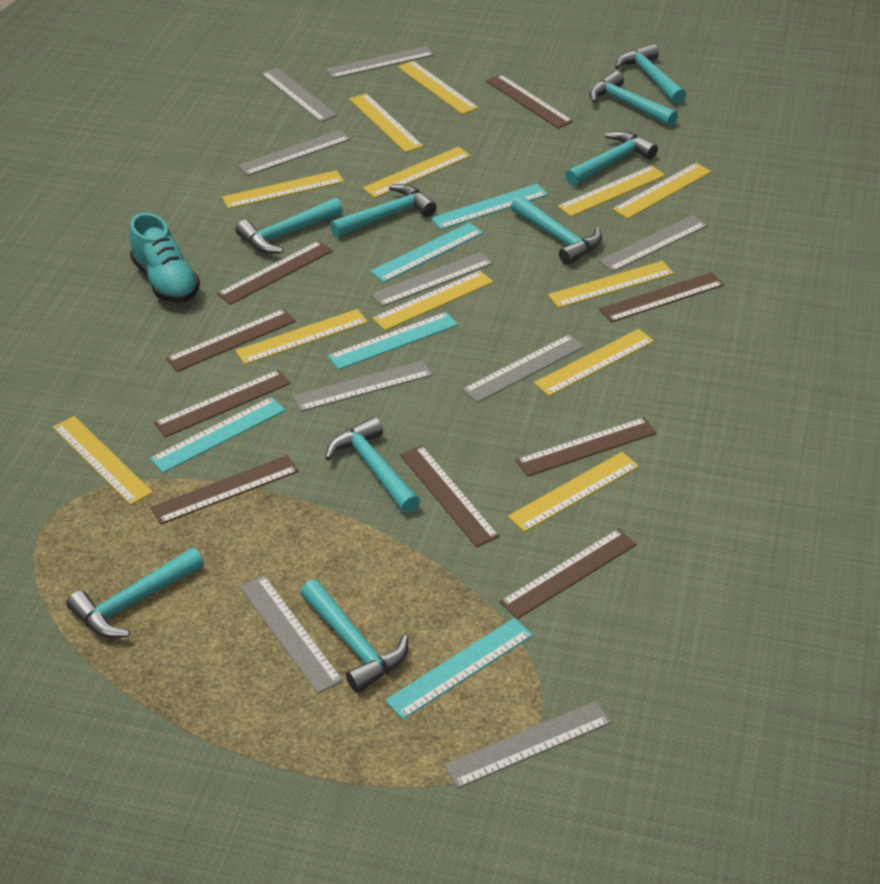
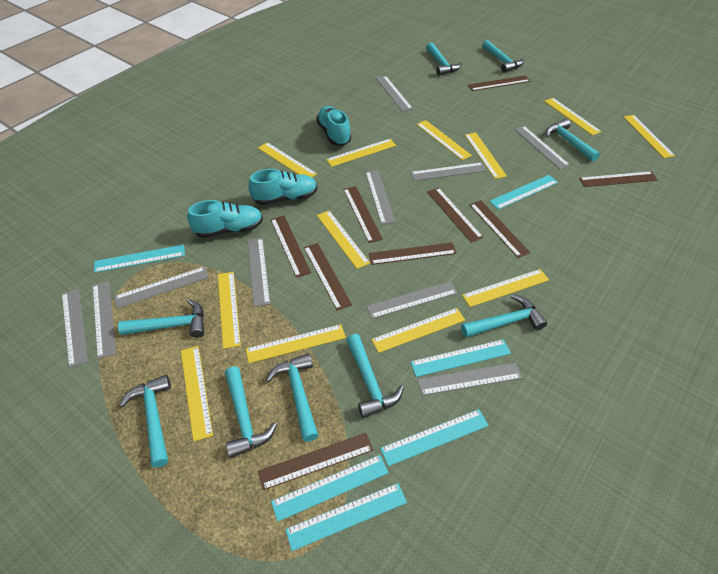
grey ruler: [238,130,351,176] [239,575,343,694] [261,68,337,122] [293,360,432,412] [326,46,434,79] [371,252,493,307] [444,701,611,788] [462,334,585,403] [598,215,708,272] = 9 -> [62,289,88,368] [93,281,116,359] [114,267,209,308] [248,238,270,307] [365,170,395,225] [366,281,458,319] [376,76,413,112] [410,162,487,181] [417,363,522,396] [514,126,570,169] = 10
turquoise ruler: [150,397,286,473] [328,312,458,370] [370,223,483,283] [385,618,533,719] [431,184,548,230] = 5 -> [94,245,185,273] [271,455,389,522] [285,483,407,551] [380,409,489,466] [410,339,511,377] [489,175,558,210] = 6
turquoise shoe: [129,213,200,303] = 1 -> [187,200,263,238] [249,169,317,205] [316,106,351,146] = 3

